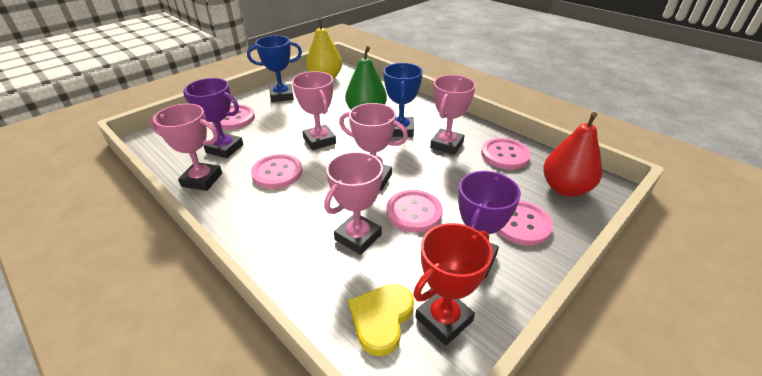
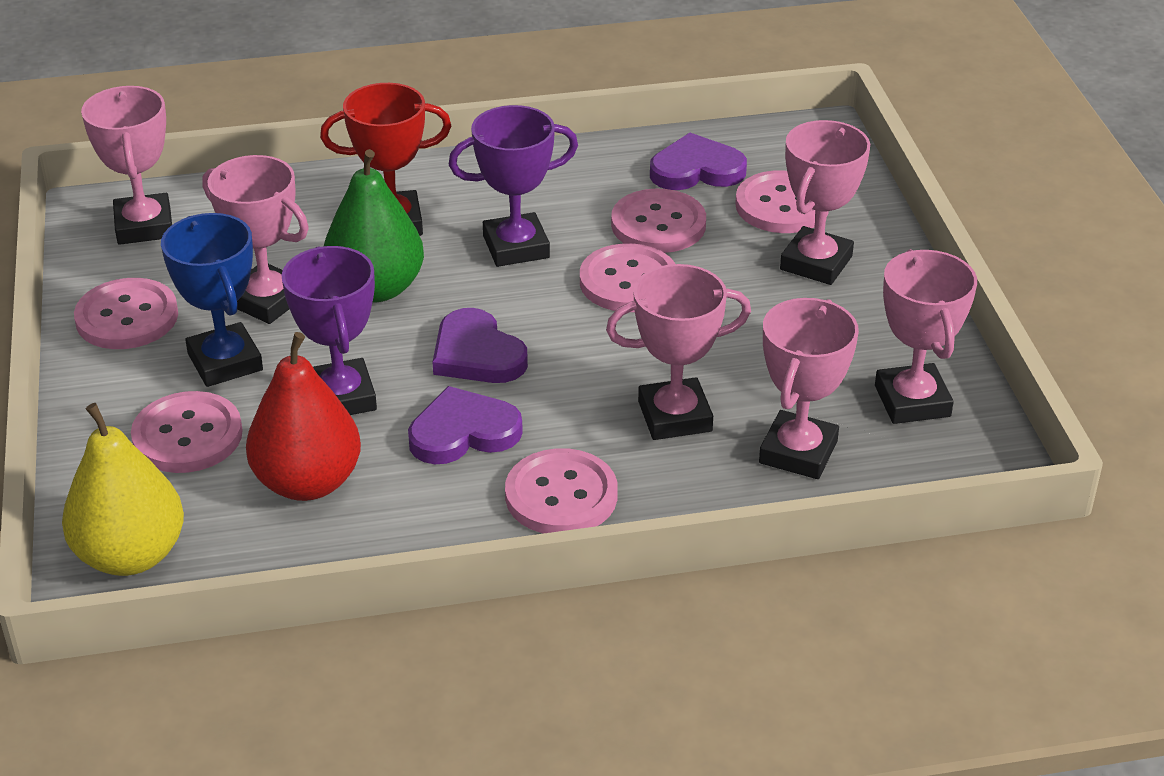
blue trophy: [247,36,302,102] [383,63,423,137] = 2 -> [161,213,263,387] = 1
pink button: [212,105,255,130] [251,154,302,189] [386,190,443,233] [481,138,531,169] [497,201,553,246] = 5 -> [74,278,178,349] [131,391,243,473] [505,448,618,534] [580,244,675,312] [611,189,706,253] [735,170,829,233] = 6
pink trophy: [150,104,222,191] [292,71,336,150] [324,152,383,255] [339,103,408,191] [430,75,476,155] = 5 -> [81,86,172,245] [202,155,309,324] [606,264,751,440] [759,298,859,479] [780,120,870,285] [875,249,977,424] = 6
purple heart: none = 0 -> [408,386,523,464] [433,308,528,383] [650,133,747,190] = 3
yellow heart: [349,284,414,356] = 1 -> none = 0

